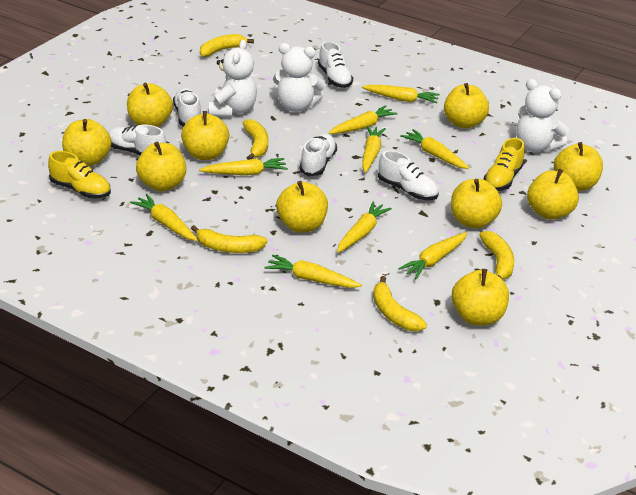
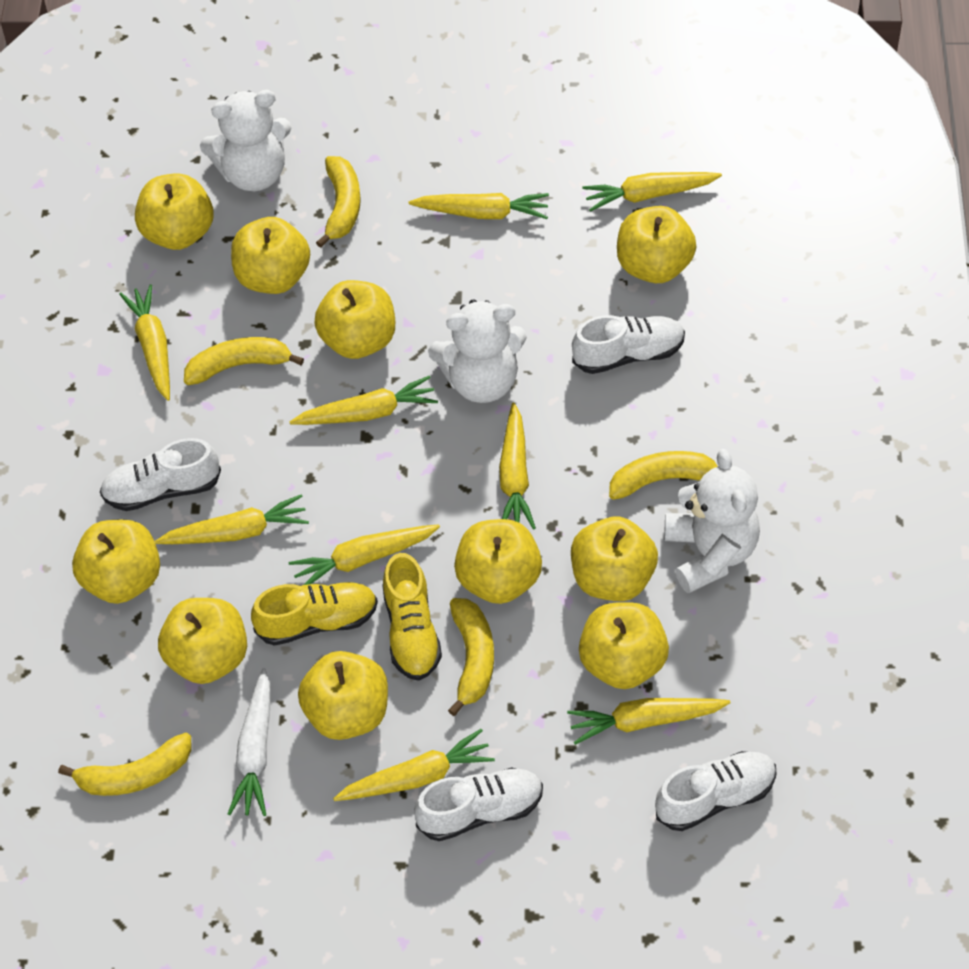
white carrot: none = 0 -> [228,668,270,816] = 1
white shoe: [108,125,167,155] [173,88,201,127] [299,133,337,176] [318,41,353,88] [378,150,439,200] = 5 -> [100,438,221,511] [414,767,543,841] [572,315,685,374] [655,751,776,831] = 4

